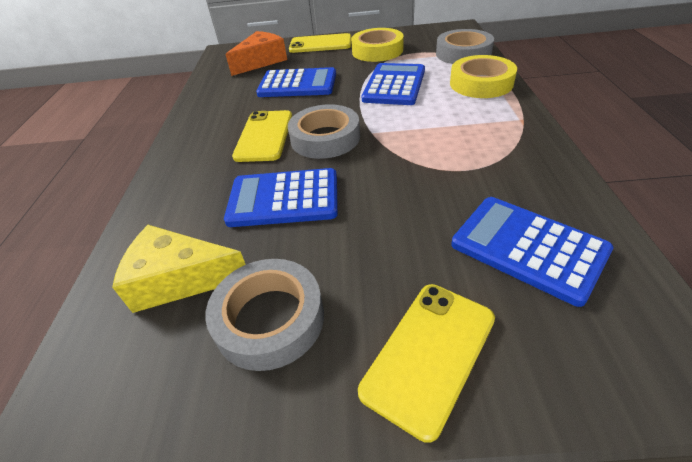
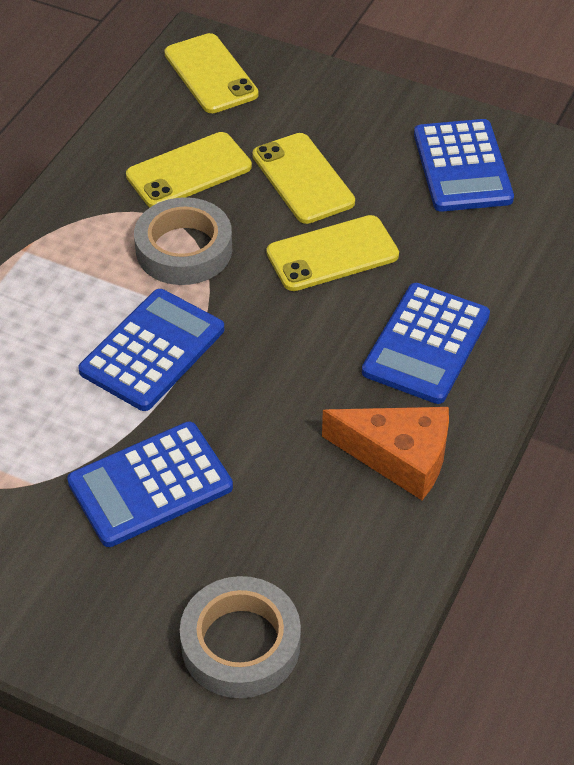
grey tape: [205,259,324,371] [288,104,360,159] [436,29,494,64] = 3 -> [134,197,232,285] [180,576,301,698] = 2
yellow cheese: [112,225,246,313] = 1 -> none = 0
yellow phone: [232,110,292,162] [289,33,351,53] [358,284,495,443] = 3 -> [126,132,252,207] [164,33,259,113] [252,133,355,224] [266,215,399,291] = 4
yellow tape: [351,28,404,62] [450,55,517,98] = 2 -> none = 0

